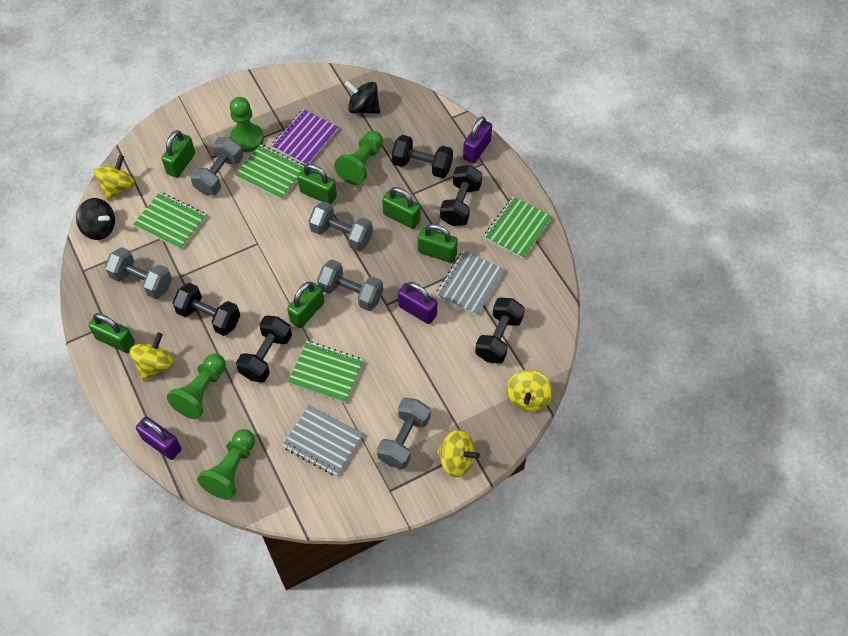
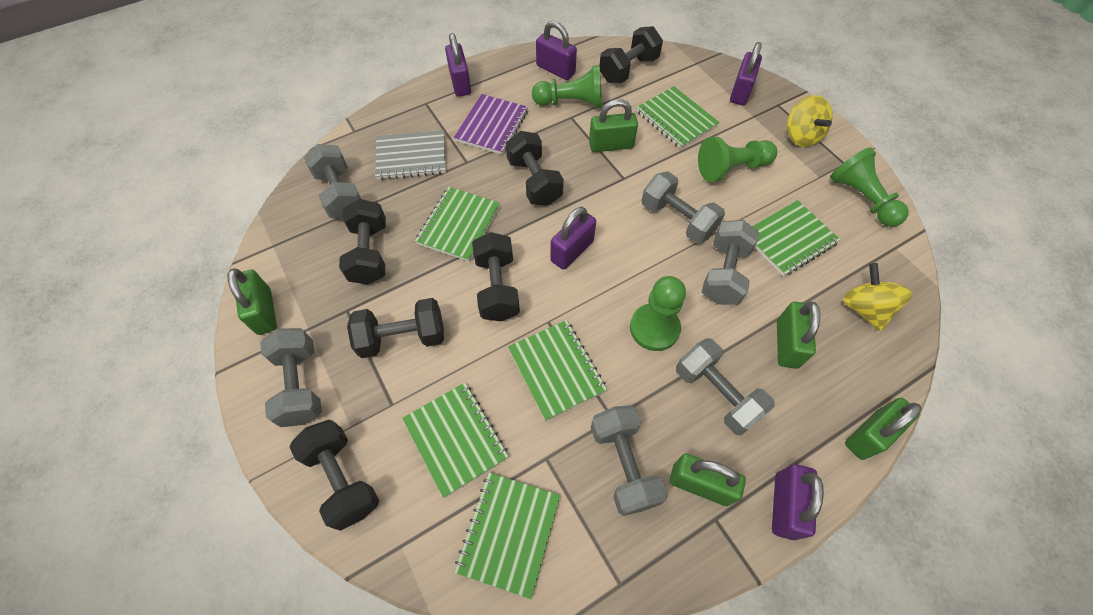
black dumbbell: [172,283,240,336] [236,315,292,382] [392,135,453,178] [440,165,482,226] [475,298,525,364] = 5 -> [289,420,379,531] [339,199,386,284] [347,298,444,358] [472,232,520,321] [506,131,564,206] [600,26,663,83] = 6
black spinning top: [76,198,115,240] [345,81,380,114] = 2 -> none = 0
green notebook: [133,192,206,250] [235,144,304,200] [288,341,364,403] [484,196,552,259] = 4 -> [402,383,509,498] [415,187,500,262] [454,473,560,599] [508,320,607,421] [636,86,719,149] [752,200,840,276] = 6
green padlock: [88,313,135,353] [162,130,195,178] [287,282,324,328] [298,164,337,204] [382,187,421,229] [418,224,458,263] = 6 -> [227,269,277,335] [589,99,638,152] [670,453,746,506] [777,301,820,369] [845,398,922,460] = 5
grey dumbbell: [105,247,172,299] [190,137,243,195] [309,201,373,251] [317,260,383,311] [377,398,431,469] = 5 -> [260,328,322,427] [304,144,361,218] [591,405,668,516] [641,171,725,244] [676,338,775,436] [702,220,759,305] = 6
grey notebook: [282,405,363,476] [436,250,505,316] = 2 -> [375,130,446,180] = 1
purple padlock: [136,417,182,460] [398,282,437,324] [463,116,492,163] = 3 -> [445,33,471,96] [536,21,577,80] [550,207,596,270] [730,42,762,105] [772,464,824,540] = 5
yellow spinning top: [94,155,135,200] [130,333,174,381] [437,430,480,477] [507,370,552,411] = 4 -> [787,95,833,147] [843,263,913,331] = 2

